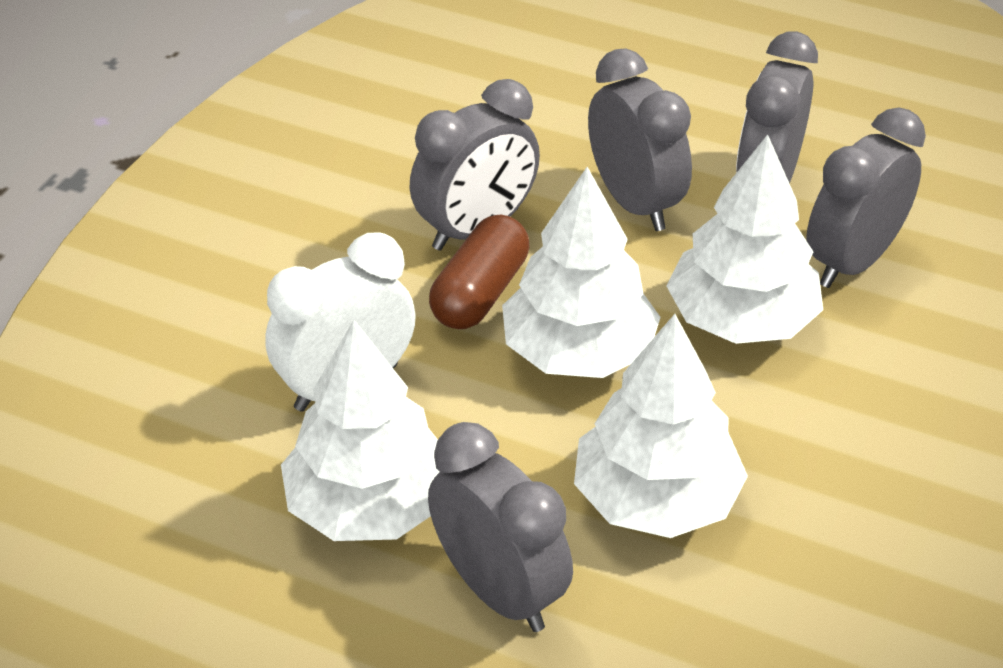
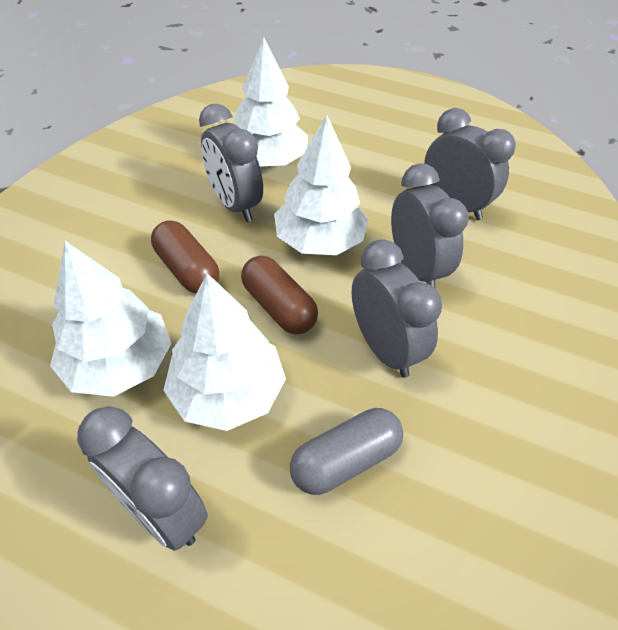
brown capsule: [429,215,529,329] = 1 -> [151,221,219,293] [241,256,318,334] = 2
grey capsule: none = 0 -> [290,408,403,495] = 1
white clock: [265,233,416,412] = 1 -> none = 0

